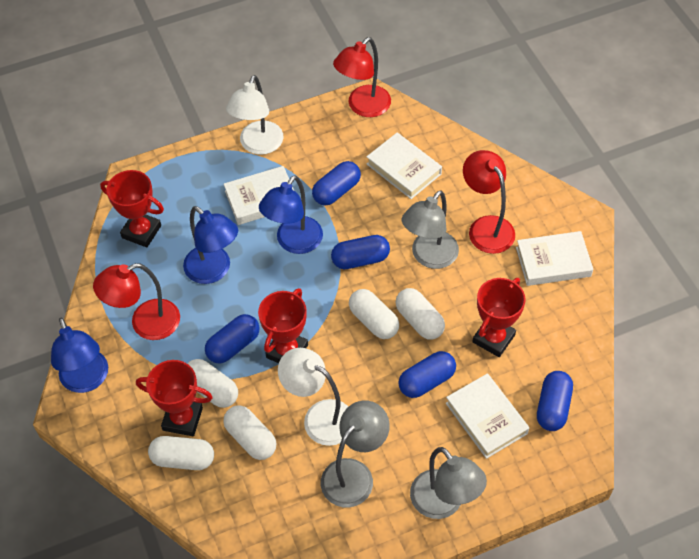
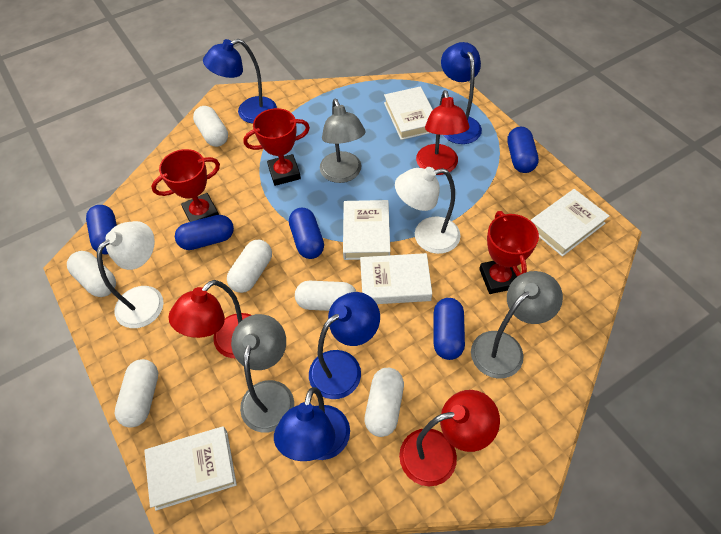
blue lamp: [51,318,108,393] [183,206,238,284] [259,175,323,254] = 3 -> [203,39,277,124] [274,387,350,461] [309,292,380,399] [441,42,482,144] = 4
red trophy: [100,170,164,247] [136,360,213,436] [258,288,308,363] [473,278,525,357] = 4 -> [151,149,220,222] [243,108,310,186] [479,211,539,294] = 3
white book: [224,166,294,225] [367,133,442,199] [446,373,529,459] [516,231,593,286] = 4 -> [144,426,237,511] [343,200,390,260] [360,253,432,304] [384,86,433,140] [530,189,609,257] = 5
white capsule: [148,436,214,470] [187,359,238,408] [223,405,276,460] [349,289,399,339] [395,288,445,339] = 5 -> [67,251,116,297] [115,359,158,428] [193,106,228,147] [227,240,272,293] [295,281,357,311] [364,368,404,437] = 6

